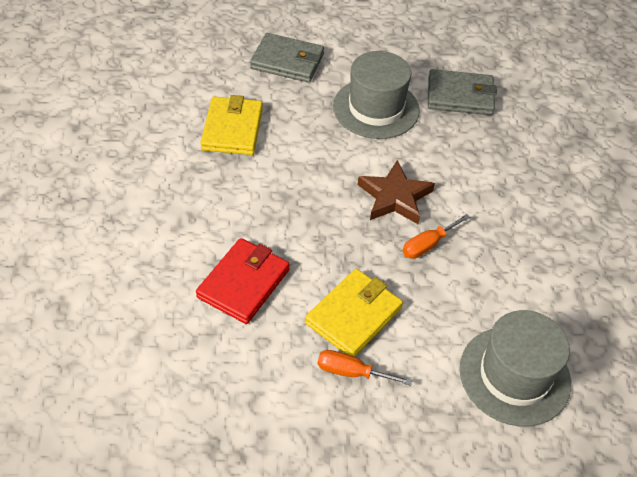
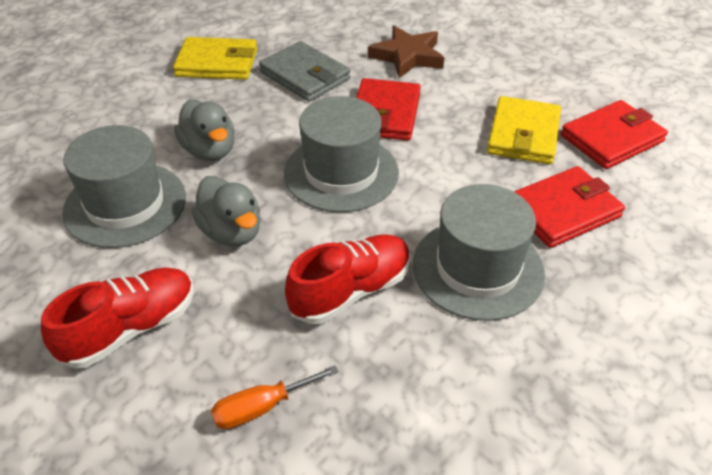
grey duck: none = 0 -> [174,100,235,161] [191,176,261,246] = 2
grey hat: [333,51,420,139] [460,310,571,426] = 2 -> [62,125,186,248] [284,96,399,212] [413,184,545,321] = 3
grey wallet: [250,33,324,83] [428,69,497,115] = 2 -> [259,41,350,102] = 1
orange screwdriver: [318,350,412,386] [403,214,470,259] = 2 -> [211,365,339,429] = 1
red shoe: none = 0 -> [41,267,194,368] [285,234,411,324] = 2
red wallet: [196,238,290,324] = 1 -> [356,78,421,141] [514,166,625,248] [561,100,668,169] = 3

